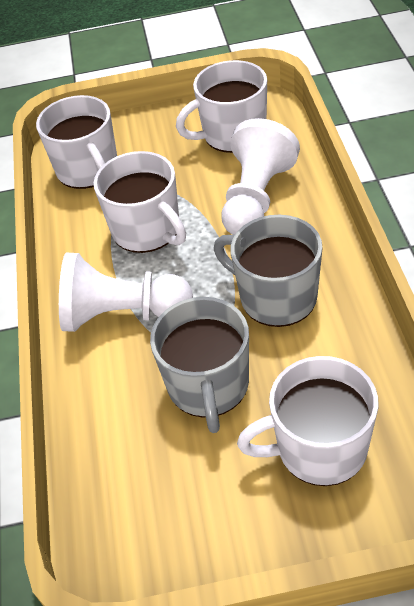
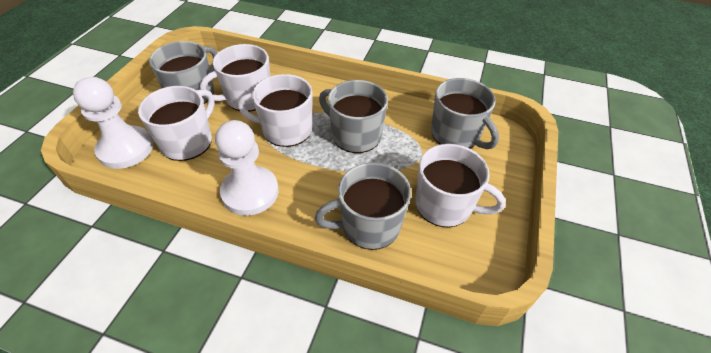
grey mug: [150,297,249,433] [214,215,323,327] = 2 -> [149,41,217,104] [315,162,411,250] [319,80,388,153] [431,78,499,149] = 4

